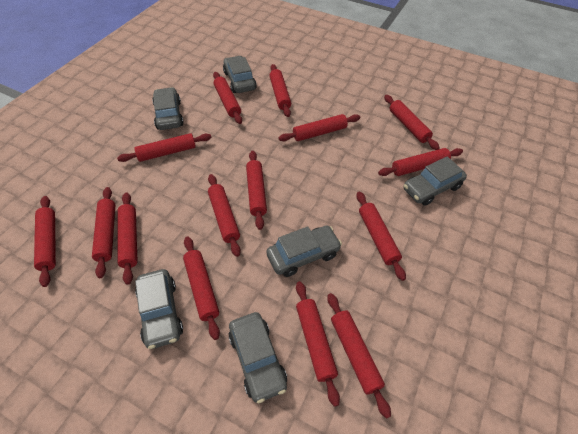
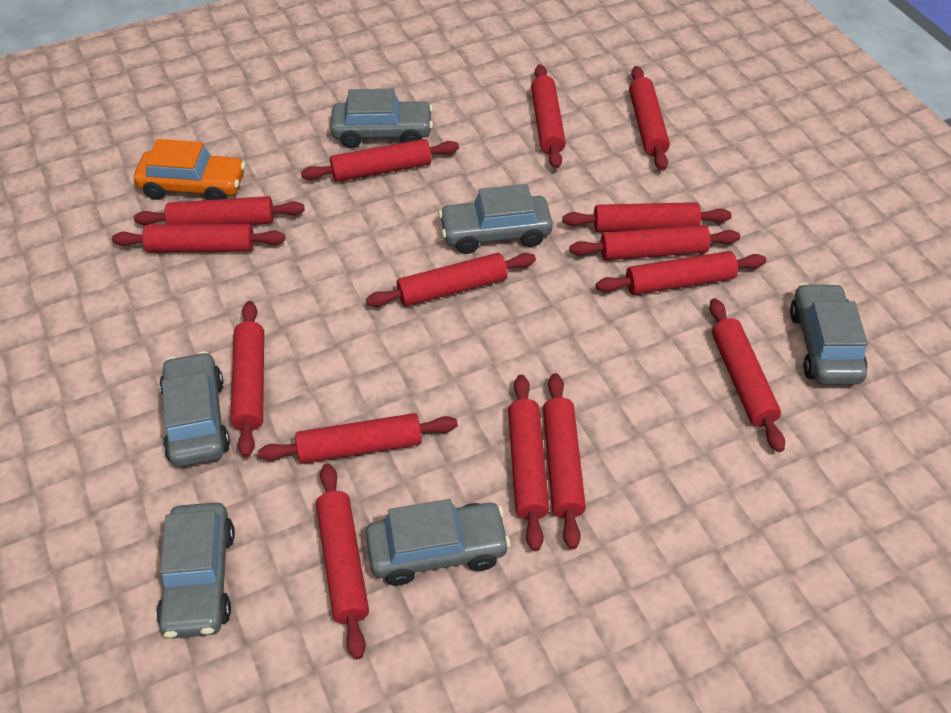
orange car: none = 0 -> [134,139,245,200] = 1

